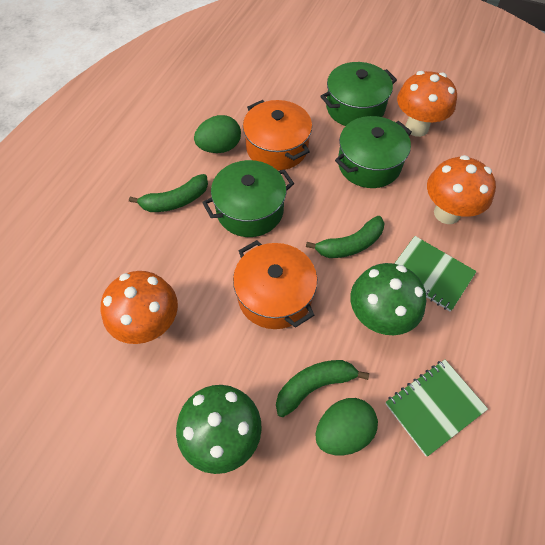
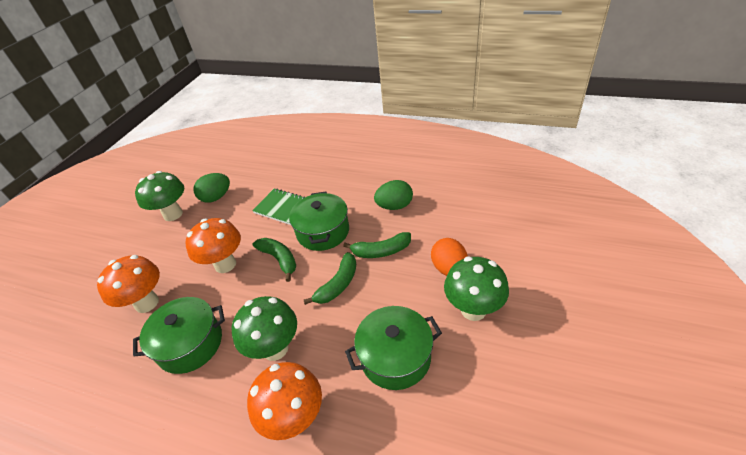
green mushroom: [176,385,262,474] [350,263,426,335] = 2 -> [135,171,184,221] [231,296,297,361] [444,256,509,321] = 3
green notebook: [385,360,488,457] [394,236,477,311] = 2 -> [252,188,305,225] = 1
orange egg: none = 0 -> [431,238,468,276] = 1
orange pot: [233,240,317,329] [243,100,312,170] = 2 -> none = 0

